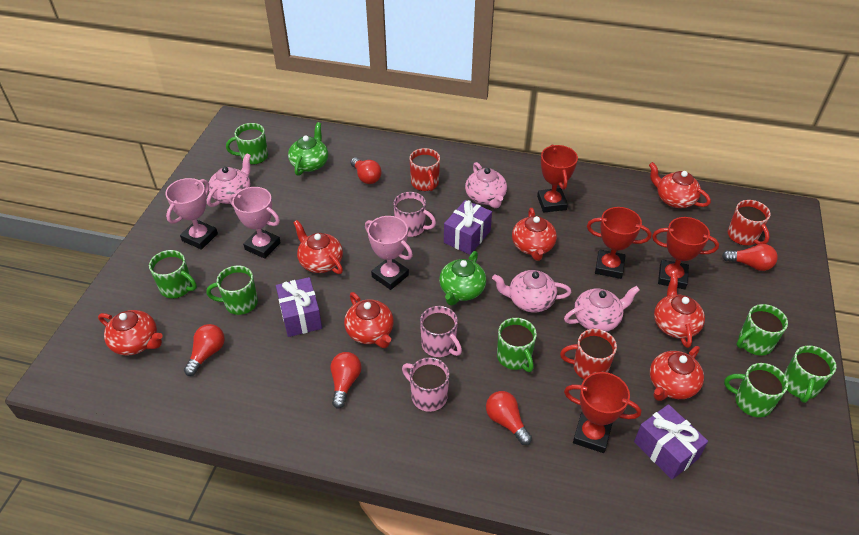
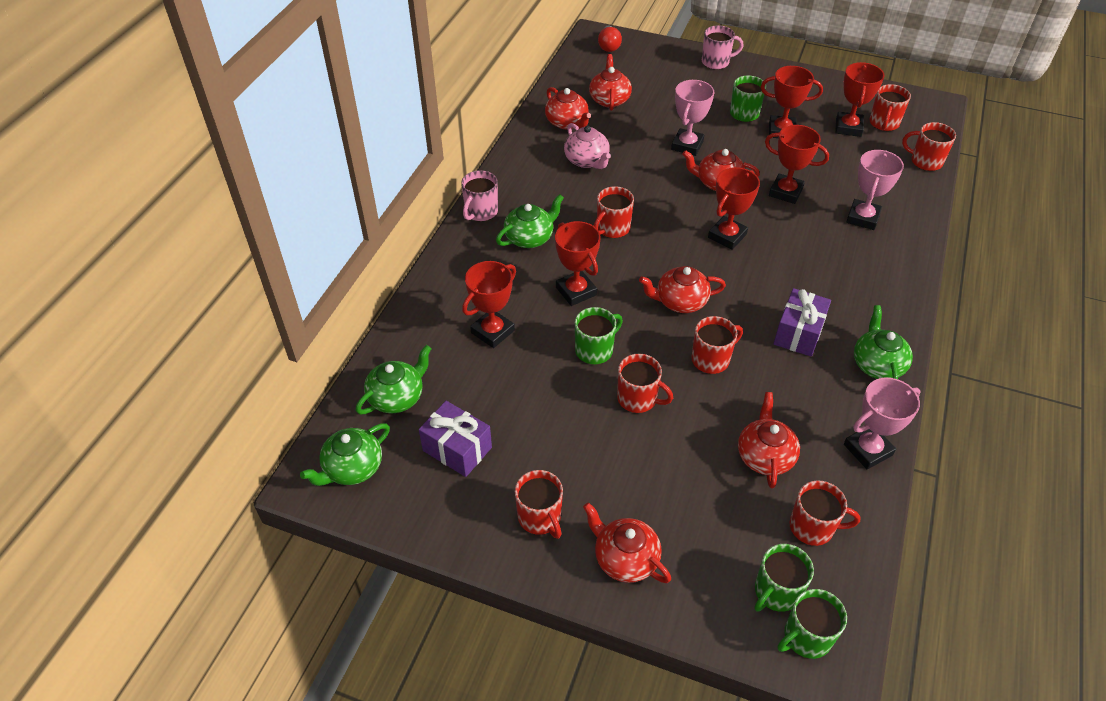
green mug: [149,250,197,298] [206,266,258,315] [226,123,268,165] [497,318,537,372] [724,363,788,417] [736,304,788,355] [784,345,836,403] = 7 -> [575,307,623,364] [730,76,766,122] [754,544,814,612] [778,589,847,659] = 4
green teapot: [288,122,328,176] [439,251,486,306] = 2 -> [300,423,390,486] [356,345,432,414] [496,194,564,248] [854,305,913,379] = 4
pink mug: [393,192,436,237] [402,357,450,412] [420,306,462,357] = 3 -> [461,170,498,221] [702,25,743,69] = 2
pink teapot: [207,153,251,207] [465,162,507,208] [492,270,571,313] [564,286,640,332] = 4 -> [564,123,611,169] = 1
purple gift: [276,277,322,337] [444,200,492,255] [634,404,708,479] = 3 -> [419,401,492,477] [774,288,831,357] = 2
red light bulb: [184,324,225,376] [331,352,362,409] [351,157,382,184] [486,391,532,445] [722,244,778,271] = 5 -> [598,25,622,52] = 1
red mug: [410,148,440,191] [560,329,617,379] [728,200,771,245] = 3 -> [515,470,563,539] [594,186,634,238] [617,354,673,413] [691,316,743,374] [789,480,860,546] [869,84,911,131] [902,122,956,171] = 7
red teapot: [98,310,163,356] [293,220,343,274] [344,292,394,348] [512,208,557,261] [649,162,711,208] [650,346,704,401] [654,273,705,348] = 7 -> [545,87,591,129] [583,502,671,583] [589,54,632,111] [639,266,726,313] [682,149,760,191] [738,392,800,488] = 6
red trophy: [537,144,578,212] [564,372,641,453] [587,207,651,279] [652,217,719,289] = 4 -> [462,261,516,348] [555,221,600,306] [708,167,760,250] [761,66,823,138] [765,125,829,204] [835,62,885,137] = 6

